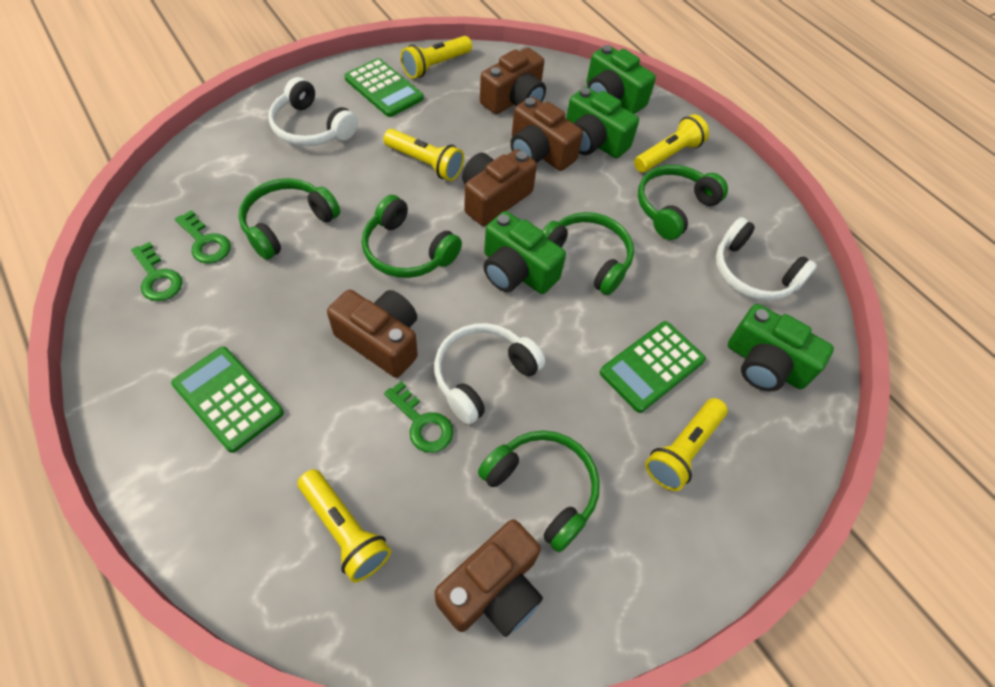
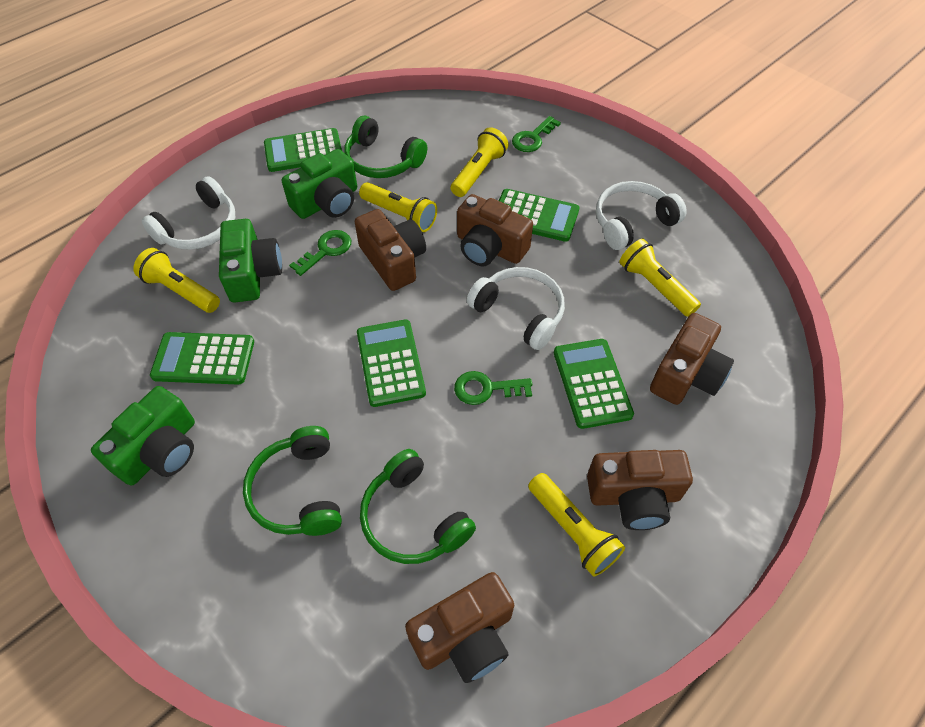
green calculator: [171,347,284,453] [344,58,424,117] [600,321,706,413] = 3 -> [150,332,254,385] [264,128,342,172] [357,320,426,407] [499,189,579,242] [554,339,634,429] = 5
green camera: [483,211,566,294] [566,87,639,158] [587,45,656,114] [728,304,834,391] = 4 -> [91,386,195,486] [219,219,282,303] [282,149,357,219] = 3
green headphones: [239,178,340,260] [362,195,462,278] [478,430,600,552] [542,212,634,295] [638,165,728,240] = 5 -> [243,426,342,536] [344,116,427,178] [360,449,476,564] = 3

